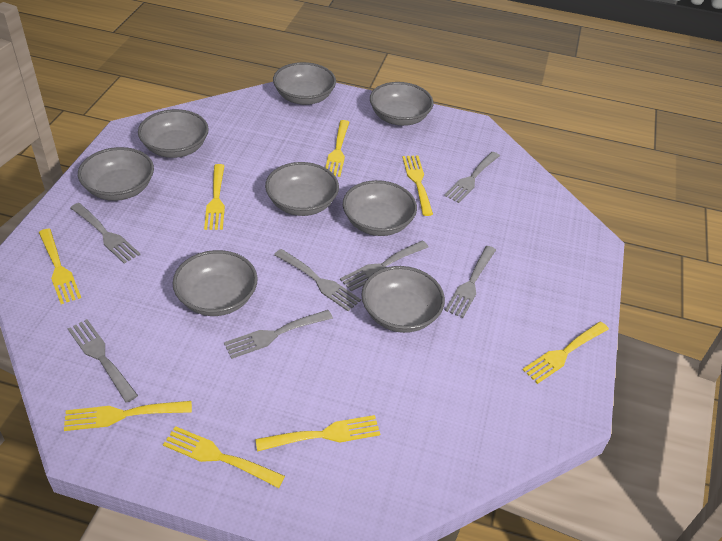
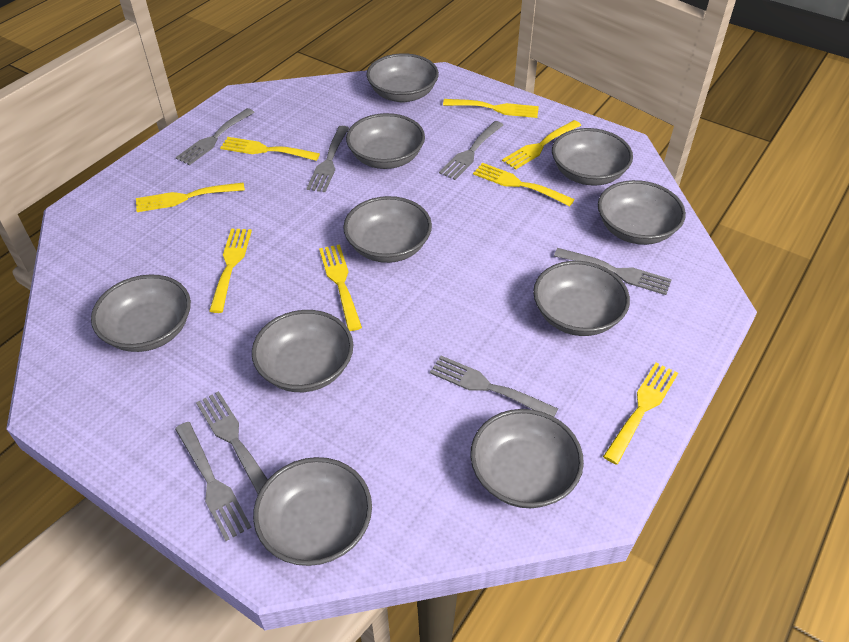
grey bowl: [78,147,154,201] [138,109,209,158] [173,250,258,316] [265,162,339,216] [273,62,336,105] [343,180,417,236] [361,266,445,333] [370,82,433,126] = 8 -> [91,274,191,352] [252,310,353,392] [253,457,372,566] [343,196,432,263] [346,113,425,169] [367,53,439,102] [470,409,584,508] [533,261,630,336] [552,128,633,186] [598,180,686,245] = 10

